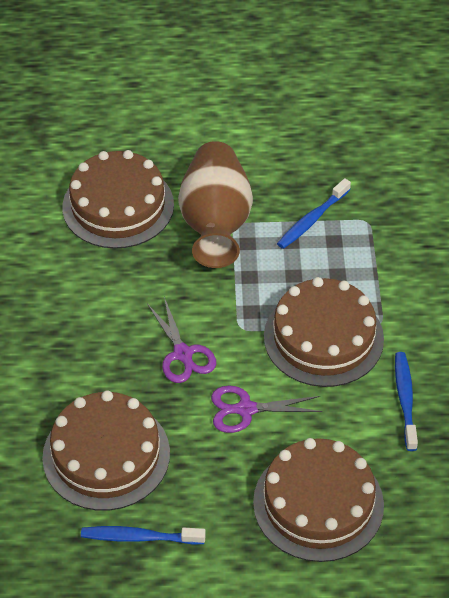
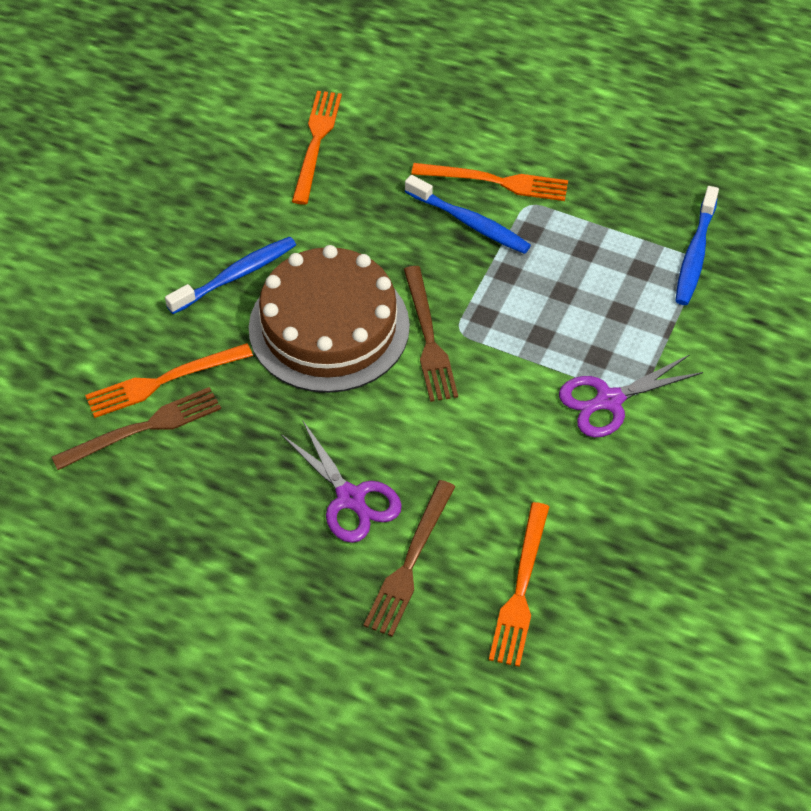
brown cake: [42,390,170,511] [62,150,174,249] [253,438,384,562] [264,277,384,387] = 4 -> [249,245,410,393] = 1
brown fork: none = 0 -> [52,387,221,470] [364,480,456,637] [404,266,458,402] = 3
brown vase: [178,141,253,268] = 1 -> none = 0
orange fork: none = 0 -> [85,343,253,418] [292,91,342,205] [411,163,568,201] [489,502,549,667] = 4

